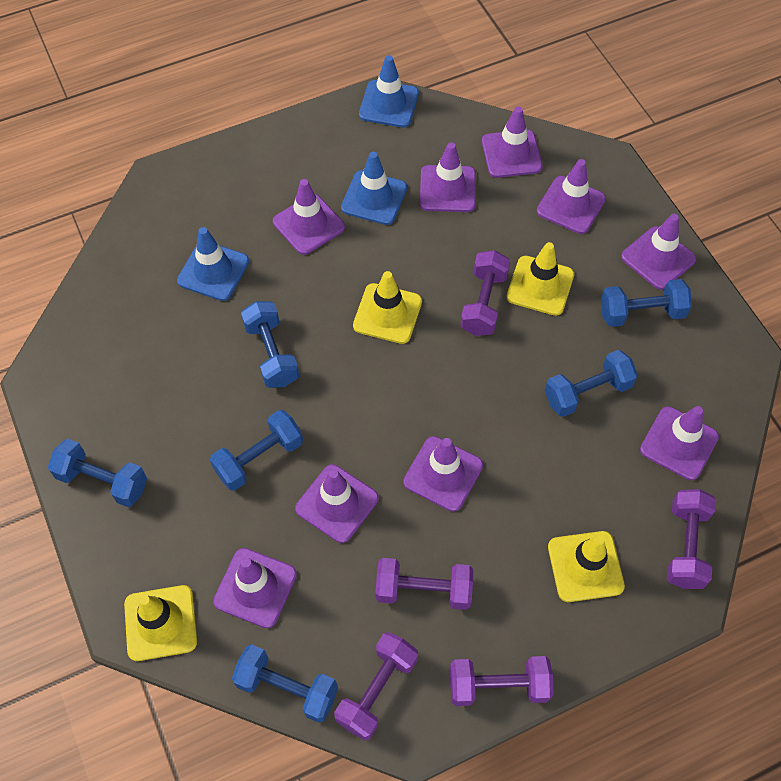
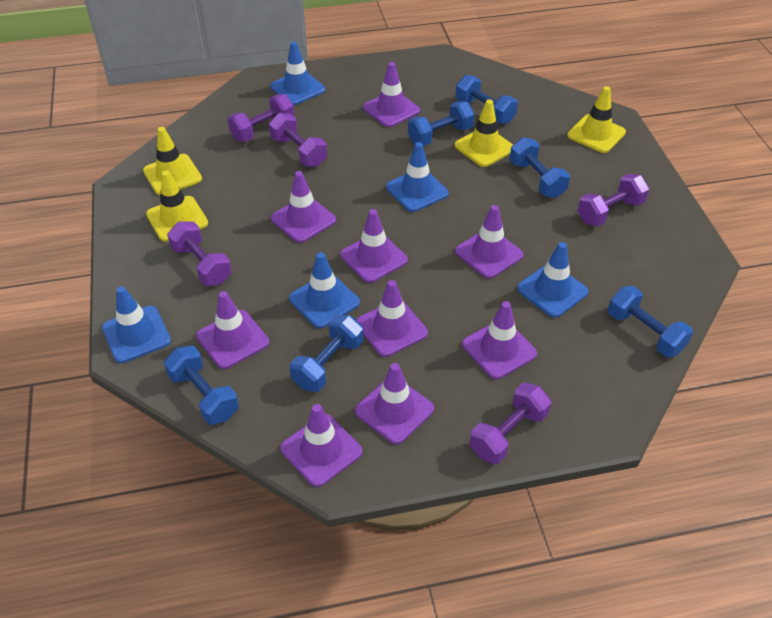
blue traffic cone: [177,227,249,301] [341,152,407,225] [359,55,419,128] = 3 -> [102,286,171,363] [270,41,325,105] [289,252,360,328] [386,142,449,212] [517,242,589,318] = 5

